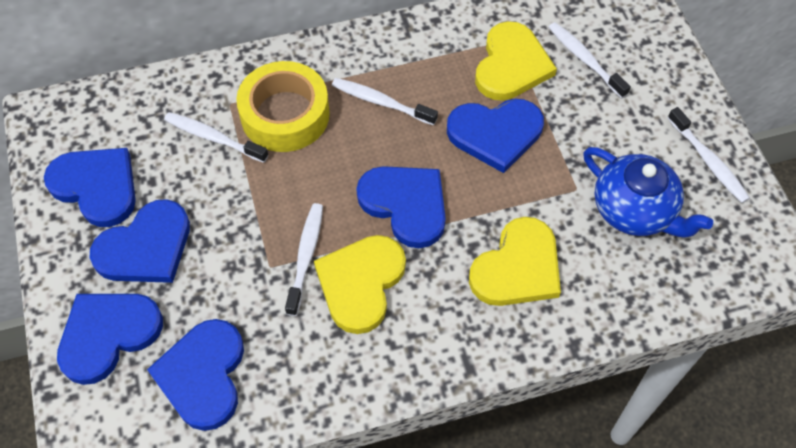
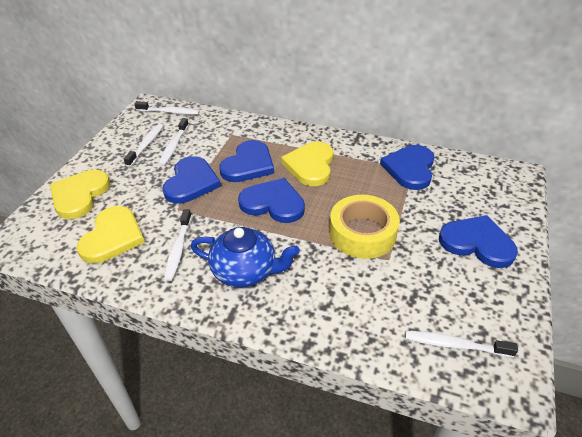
blue heart: [44,148,136,227] [57,294,163,385] [89,199,190,283] [147,319,244,431] [356,166,446,248] [447,99,544,173] = 6 -> [162,156,221,204] [219,140,274,182] [238,178,305,223] [380,145,434,190] [439,215,518,268] = 5

